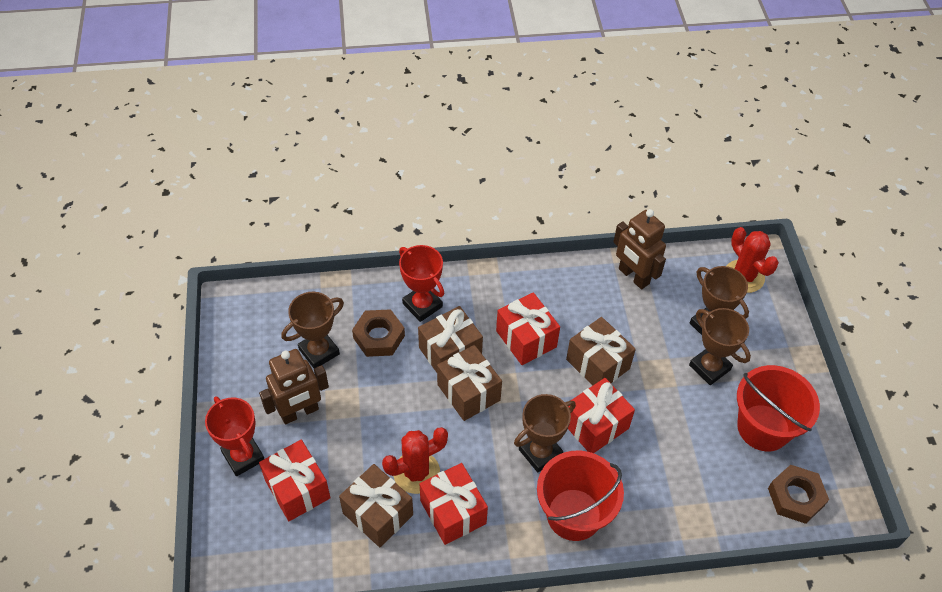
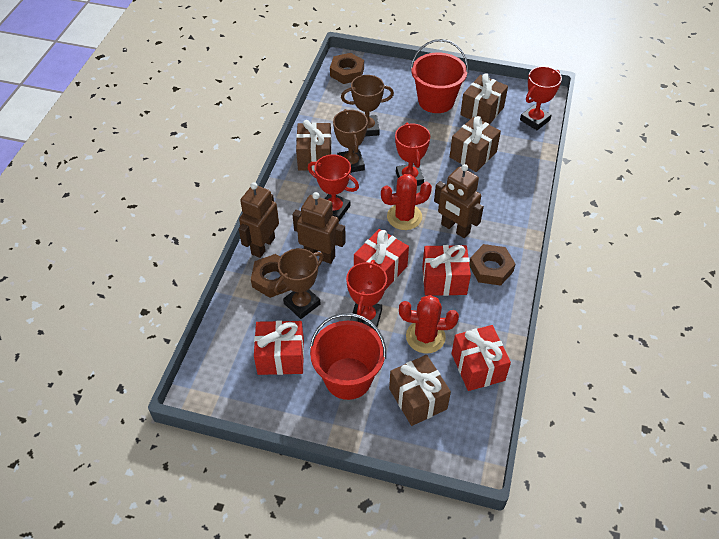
brown nut: [352,309,405,357] [768,465,829,524] = 2 -> [251,254,290,298] [330,53,364,84] [469,244,516,286] = 3
brown robot: [259,349,329,424] [613,209,666,289] = 2 -> [239,182,279,258] [293,192,346,264] [434,164,484,238] = 3
brown trophy: [282,292,344,368] [514,394,576,472] [689,308,751,385] [690,266,749,335] = 4 -> [274,248,323,319] [333,109,368,173] [341,75,394,136] = 3
red trophy: [205,396,264,476] [399,245,444,322] = 2 -> [308,154,359,221] [346,260,387,331] [395,123,430,186] [520,66,562,130] = 4

